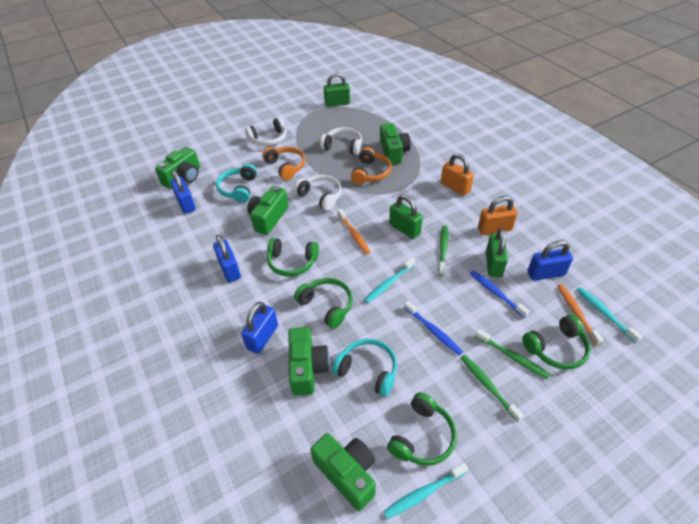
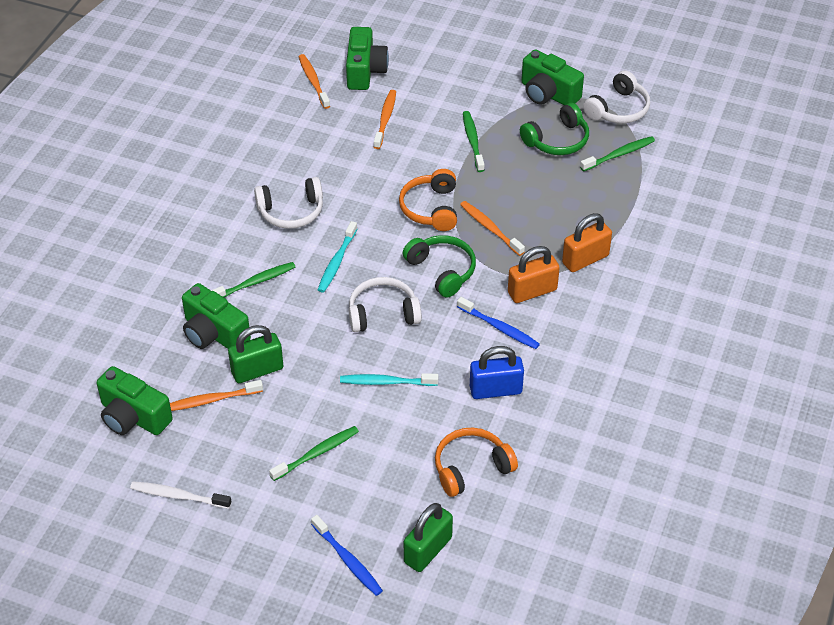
blue padlock: [170,170,196,214] [213,235,241,282] [241,302,278,354] [527,240,573,281] = 4 -> [470,346,524,399] = 1
green camera: [155,147,200,189] [247,186,289,235] [289,327,330,396] [310,433,376,511] [380,123,411,165] = 5 -> [97,366,173,435] [182,283,251,349] [346,27,389,90] [521,49,584,105] = 4
green headphones: [267,238,319,276] [294,278,353,329] [387,393,456,466] [522,315,591,369] = 4 -> [403,235,476,298] [520,103,589,155] = 2
green padlock: [324,72,350,107] [389,195,423,239] [486,228,508,277] = 3 -> [228,325,283,383] [404,503,453,572] = 2
green toothbrush: [438,226,449,276] [460,355,524,422] [475,329,550,379] = 3 -> [211,262,295,298] [269,426,359,481] [463,111,484,172] [580,136,655,171] = 4
orange toothbrush: [337,209,370,254] [557,284,604,346] = 2 -> [170,380,263,411] [299,54,330,109] [374,90,396,149] [460,201,525,256] = 4
turquoise headphones: [216,164,257,203] [332,339,397,397] = 2 -> none = 0
turquoise toothbrush: [364,258,415,303] [383,463,468,519] [577,287,642,343] = 3 -> [318,221,357,293] [340,373,438,386] = 2
white toothbrush: none = 0 -> [130,482,231,509] = 1

